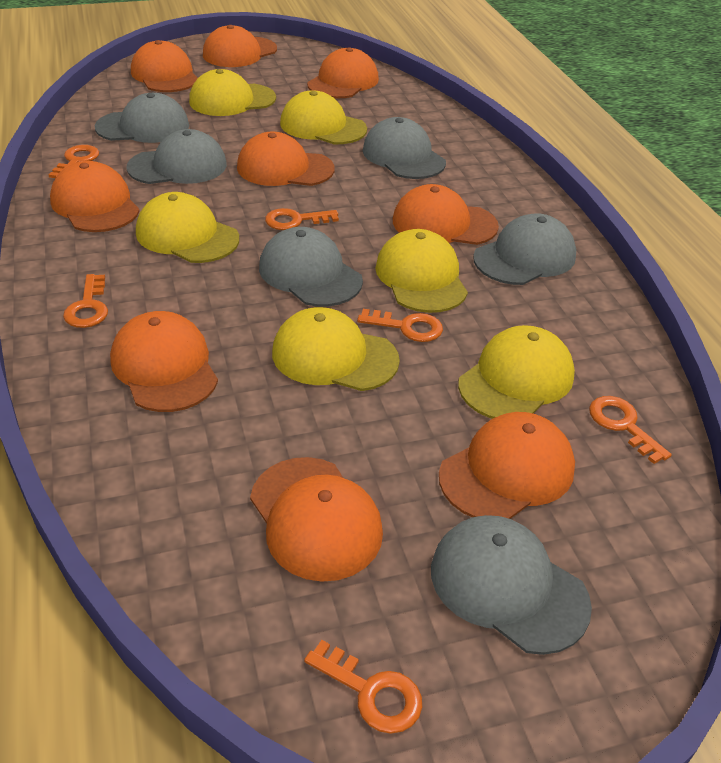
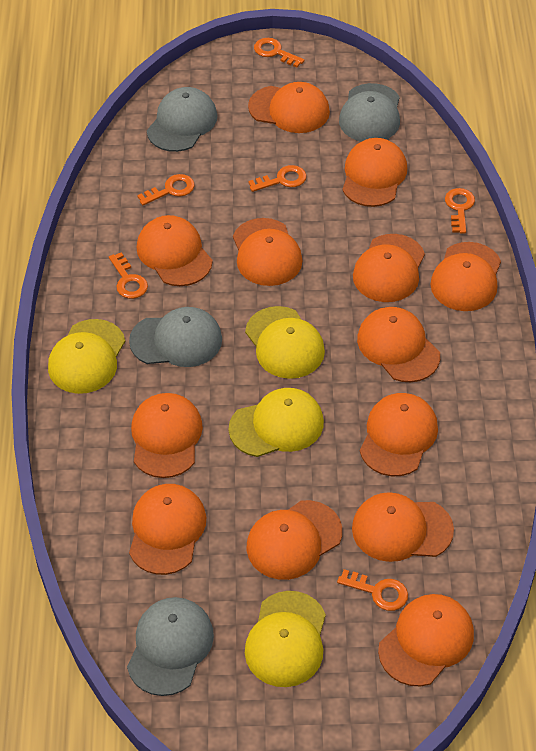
grey cap: [95,93,189,143] [126,129,227,184] [259,227,363,307] [363,117,446,179] [431,515,592,655] [473,213,576,285] = 6 -> [127,597,214,696] [129,307,222,367] [147,87,218,152] [339,83,400,142] = 4
orange cap: [50,161,140,232] [110,311,218,412] [131,40,198,92] [203,25,277,67] [237,132,335,186] [250,457,383,582] [307,47,379,98] [393,184,499,245] [439,412,575,519] = 9 -> [129,484,206,575] [131,393,203,478] [137,215,213,286] [233,218,303,286] [247,500,342,580] [248,82,330,133] [342,138,407,207] [352,492,454,562] [353,234,425,302] [357,307,440,382] [360,393,438,476] [378,594,474,686] [430,242,501,311] = 13
yellow cap: [136,192,239,263] [189,69,276,116] [272,307,400,391] [280,90,367,144] [375,229,468,313] [458,325,575,419] = 6 -> [48,319,125,394] [229,388,324,457] [245,306,325,379] [245,591,326,687] = 4

